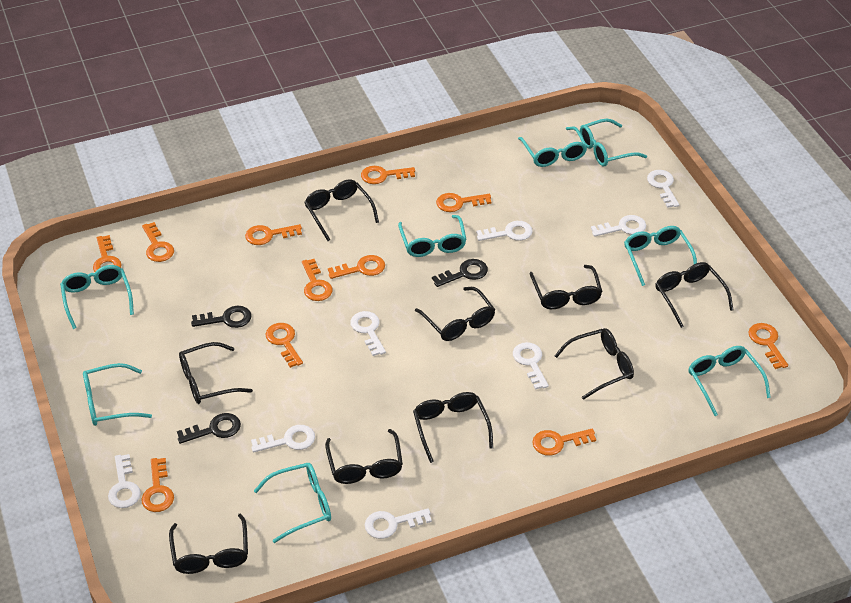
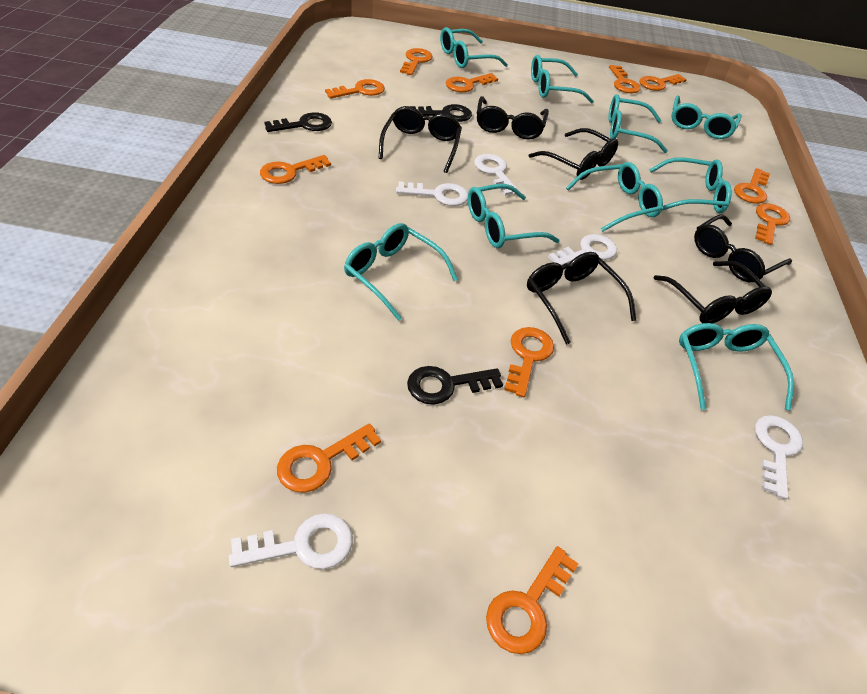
black glasses: [169,513,248,574] [179,342,253,404] [304,179,379,241] [325,429,403,484] [413,392,493,463] [415,287,495,341] [529,265,602,309] [554,328,634,400] [656,262,733,328] = 9 -> [378,106,462,173] [477,96,549,140] [527,252,636,345] [528,128,618,180] [654,261,772,324] [694,214,792,282] = 6
turquoise glasses: [60,265,134,329] [83,363,152,426] [254,463,331,543] [398,215,467,257] [518,127,587,167] [580,118,647,166] [624,226,697,286] [688,346,771,416] = 8 -> [344,223,458,321] [440,27,508,68] [468,184,560,248] [531,55,594,104] [566,162,663,232] [608,94,668,153] [649,157,732,213] [671,95,741,139] [679,323,794,410] = 9
white key: [108,454,141,508] [251,425,315,453] [350,311,386,356] [365,508,432,539] [476,221,533,241] [513,342,549,390] [591,215,646,237] [647,170,679,208] = 8 -> [229,513,353,569] [396,181,468,206] [474,154,517,196] [548,234,617,265] [755,415,803,499] = 5

